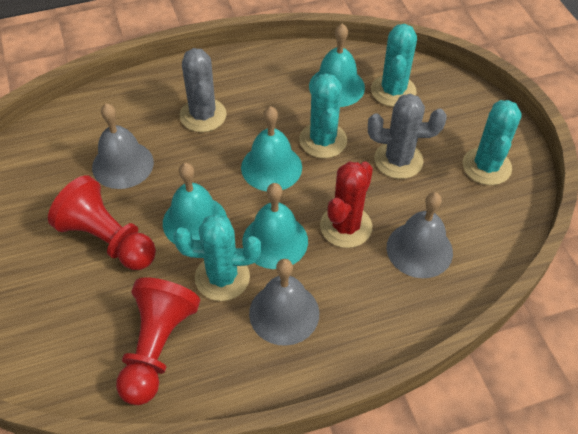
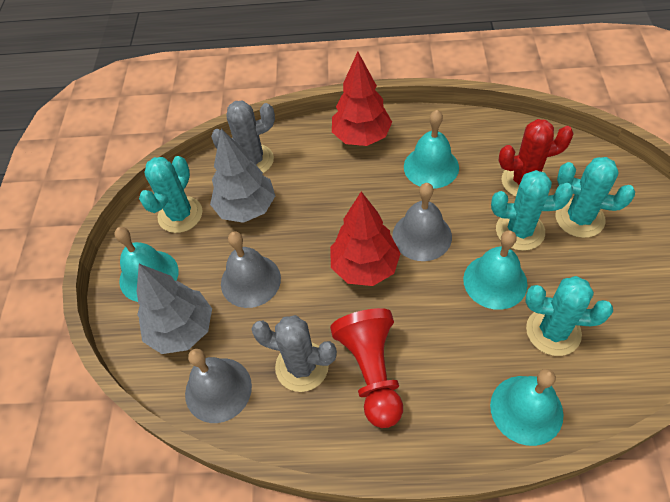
grey tree: none = 0 -> [137,264,212,354] [210,129,275,223] = 2
red pawn: [48,175,156,270] [116,277,200,405] = 2 -> [330,308,403,428] = 1
red tree: none = 0 -> [330,192,401,286] [332,51,392,146] = 2

